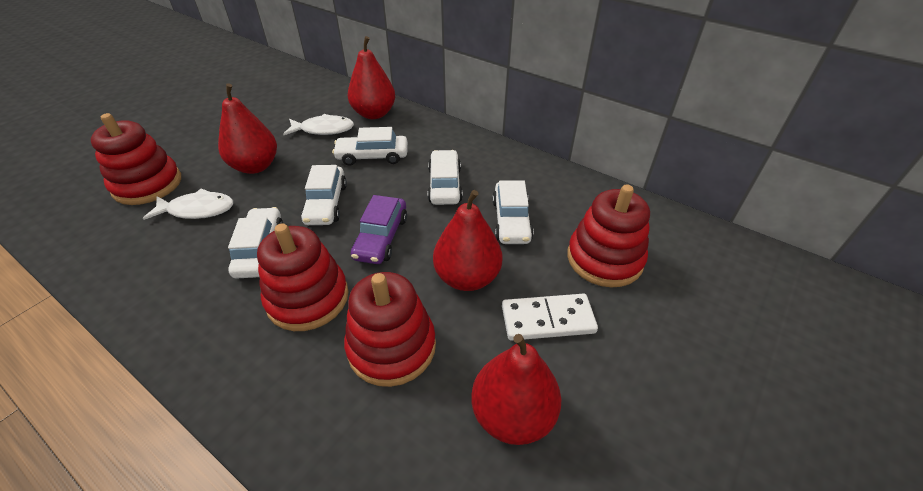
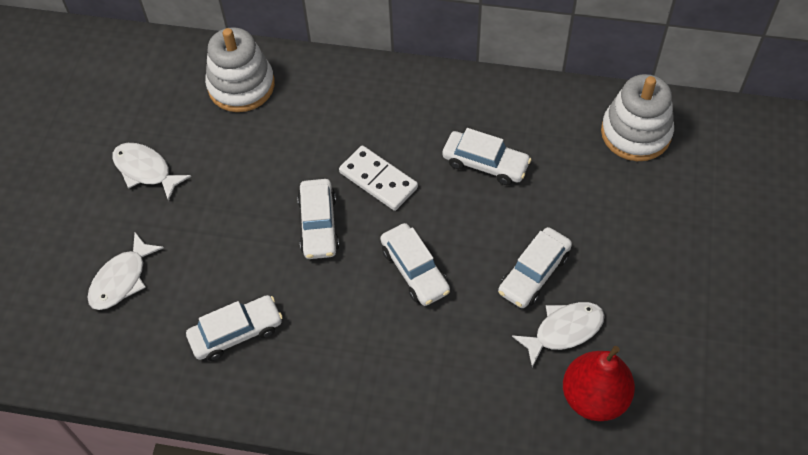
purple car: [351,195,407,264] = 1 -> none = 0
red pear: [218,83,277,174] [348,36,395,119] [433,190,502,291] [471,334,562,445] = 4 -> [563,346,635,421] = 1
red stacking toy: [91,113,181,205] [257,223,348,331] [344,272,436,387] [567,184,650,288] = 4 -> none = 0
white fish: [143,189,233,220] [283,114,354,135] = 2 -> [87,232,164,310] [112,143,191,201] [512,302,605,367] = 3
white stacking toy: none = 0 -> [205,27,275,112] [601,74,674,161] = 2

